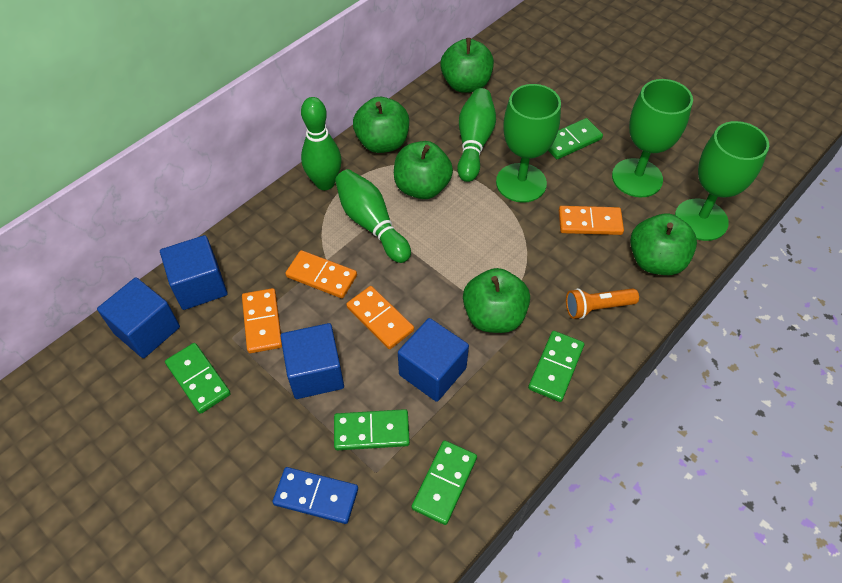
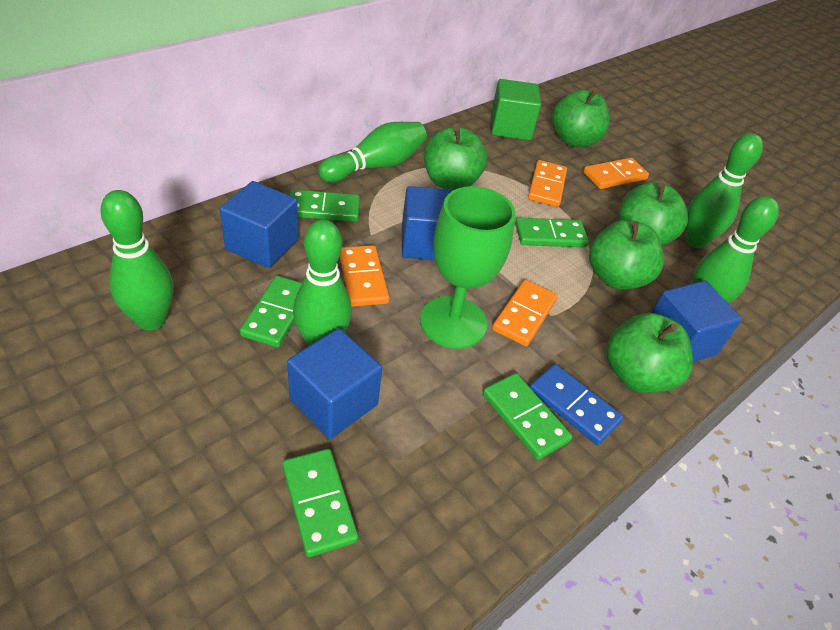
green bowling pin: [301,97,341,190] [335,169,411,263] [457,88,496,182] = 3 -> [100,190,173,331] [293,220,352,346] [318,122,427,182] [685,133,763,248] [692,196,779,304] = 5
green cube: none = 0 -> [491,79,541,140] = 1
green goblet: [496,84,561,203] [612,79,693,197] [675,121,769,241] = 3 -> [420,186,516,349] = 1
orange flashlight: [566,288,639,319] = 1 -> none = 0

